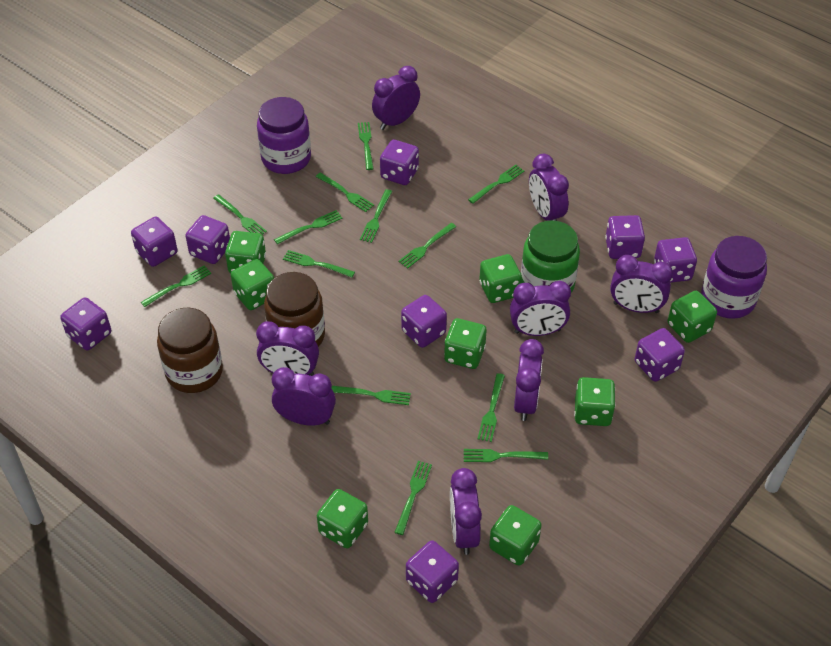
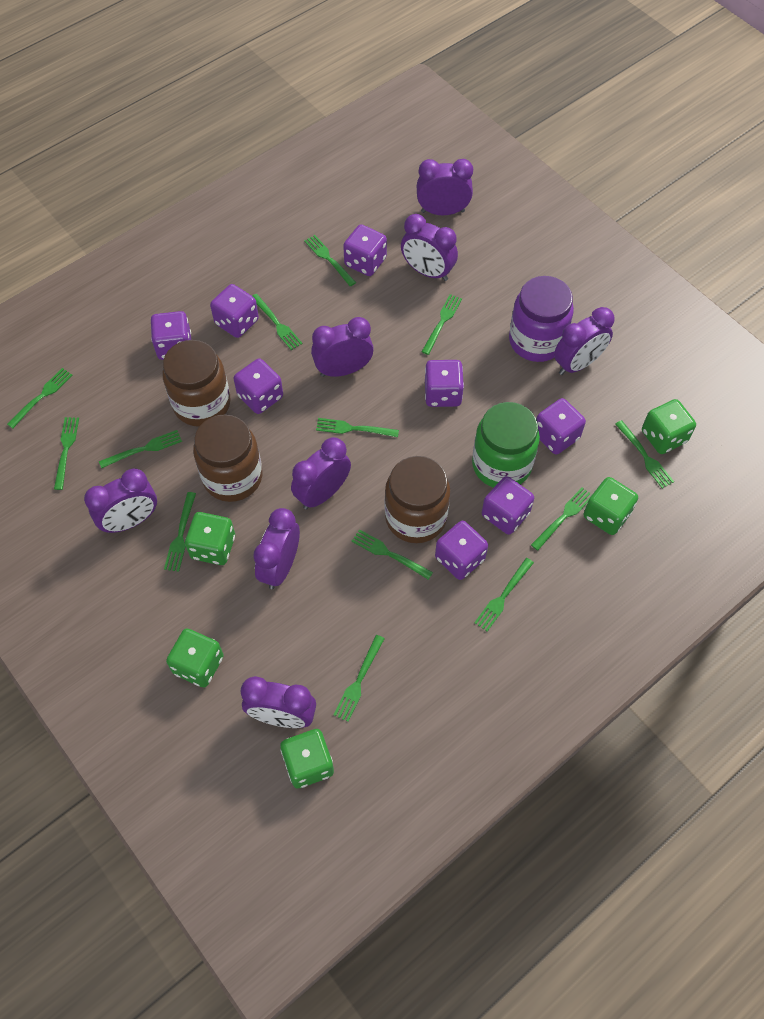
brown jar: [157,308,223,393] [264,272,325,347] = 2 -> [162,340,231,427] [193,414,262,502] [385,456,450,543] = 3
green dice: [225,231,266,273] [231,259,274,310] [317,489,368,548] [444,318,486,369] [479,254,522,303] [489,505,542,566] [574,377,615,426] [667,291,717,343] = 8 -> [166,628,224,687] [185,512,235,565] [280,729,334,788] [583,477,638,535] [642,399,696,454] = 5
purple dice: [60,297,111,350] [131,217,178,267] [185,215,230,264] [380,140,419,185] [401,295,447,348] [406,541,459,603] [605,215,645,259] [635,328,685,382] [654,237,697,283] = 9 -> [151,311,191,360] [210,284,259,338] [234,358,283,414] [343,224,387,276] [425,360,464,407] [435,521,488,580] [482,476,534,535] [536,398,586,455] = 8
purple jar: [257,97,311,174] [701,236,767,319] = 2 -> [509,276,574,362] = 1

